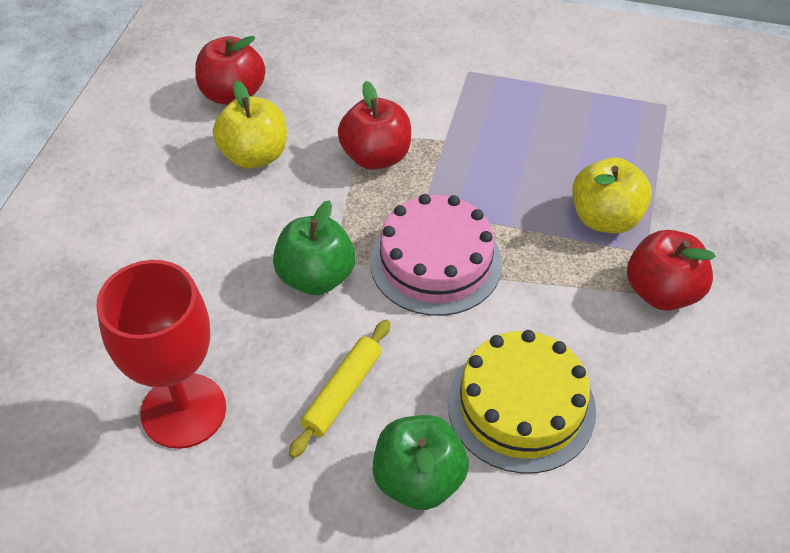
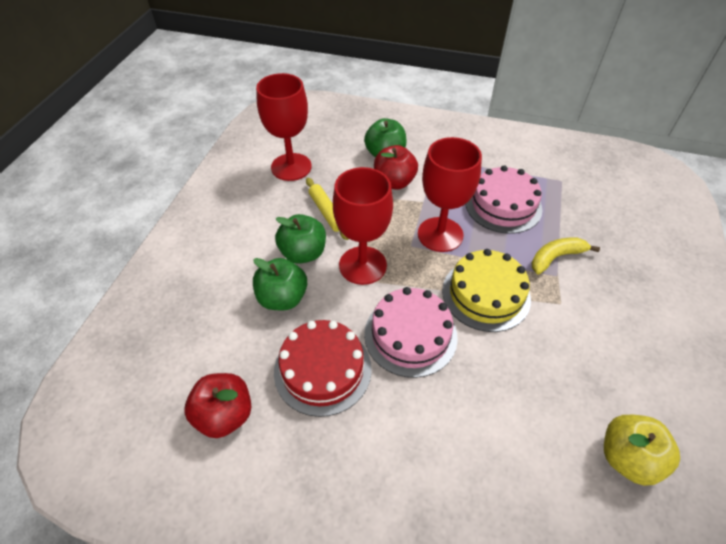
green apple: [273,200,356,295] [373,415,469,510] = 2 -> [253,258,307,310] [275,214,326,264] [364,118,407,158] = 3
pink cake: [370,194,502,316] = 1 -> [364,287,458,378] [465,165,542,234] = 2
red apple: [195,36,266,105] [338,81,411,170] [627,230,716,311] = 3 -> [184,373,251,438] [374,145,418,190] = 2
red cake: none = 0 -> [274,320,372,417] = 1
red goblet: [96,260,226,449] = 1 -> [256,73,312,181] [333,167,393,285] [418,137,482,252] = 3
yellow apple: [213,80,287,169] [572,157,652,233] = 2 -> [604,415,680,486] = 1
yellow banana: none = 0 -> [532,237,600,274] = 1

